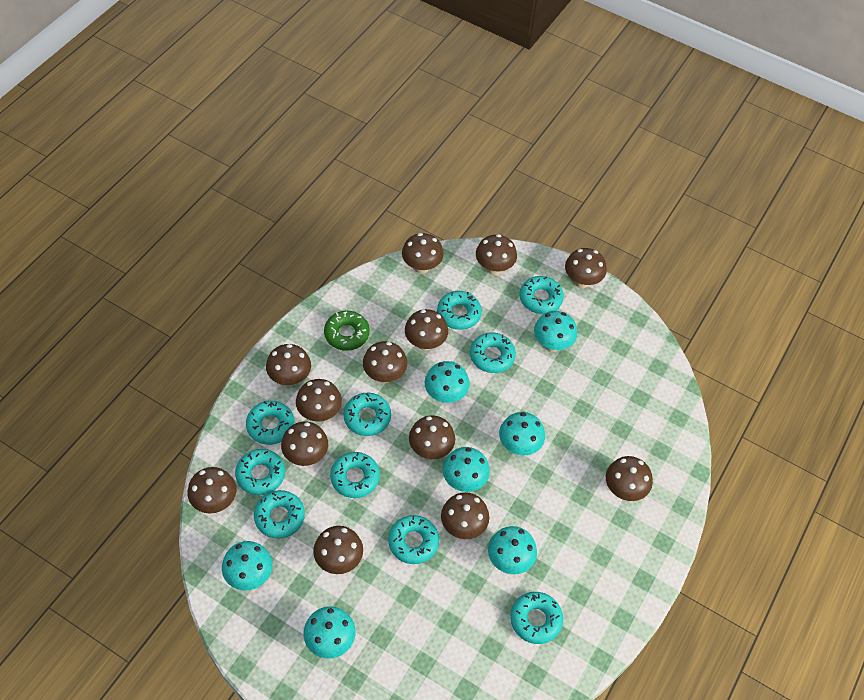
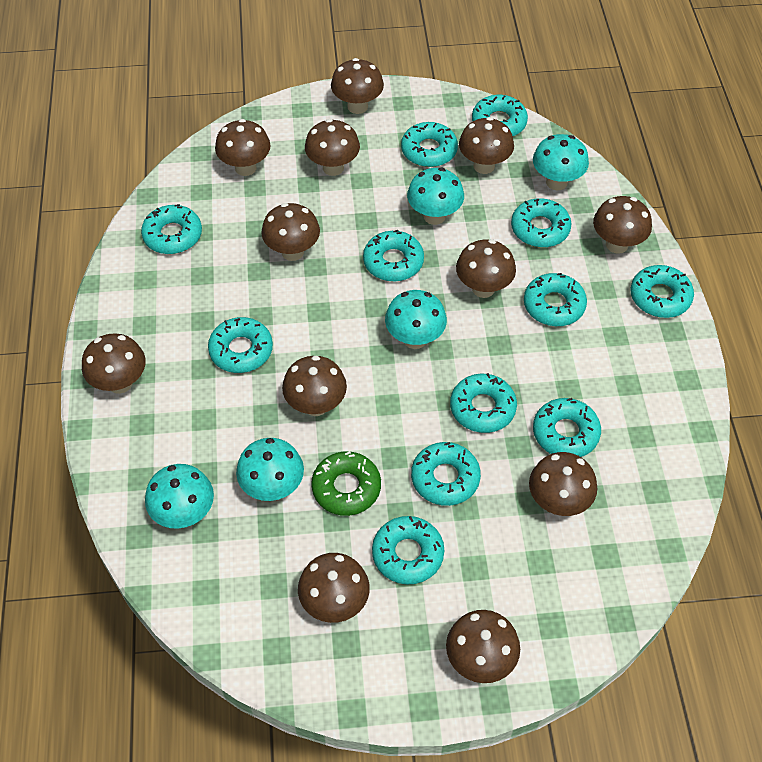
brown mushroom: [187,467,237,514] [266,344,311,386] [281,421,328,466] [296,379,342,422] [313,526,363,574] [363,341,407,383] [402,233,444,274] [405,309,448,351] [409,415,455,459] [441,492,489,539] [476,234,517,275] [565,248,607,288] [606,456,653,501] = 13 -> [82,333,146,394] [215,119,271,176] [261,203,320,261] [282,356,347,416] [298,553,370,623] [305,119,360,176] [331,58,384,114] [446,610,520,683] [456,239,516,298] [459,117,514,174] [529,452,598,516] [593,196,652,254] = 12
turquoise donut: [235,449,285,495] [246,401,294,445] [254,490,305,539] [330,452,380,498] [344,393,391,436] [388,515,439,564] [437,291,482,330] [470,332,516,373] [510,592,563,644] [519,276,564,314] = 10 -> [141,204,202,254] [208,317,273,373] [363,230,424,282] [372,516,444,585] [401,122,458,167] [411,442,481,506] [450,373,517,433] [472,95,528,136] [511,198,571,247] [524,273,587,326] [533,398,601,457] [630,265,694,318] = 12
turquoise mushroom: [222,541,272,591] [303,607,356,658] [425,361,470,403] [442,447,490,492] [488,526,537,575] [499,412,545,456] [534,311,577,352] = 7 -> [145,464,214,529] [236,438,304,501] [385,290,447,349] [407,168,464,225] [533,134,589,190] = 5

